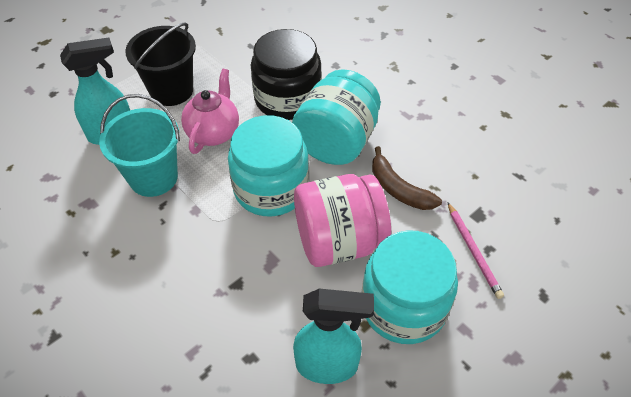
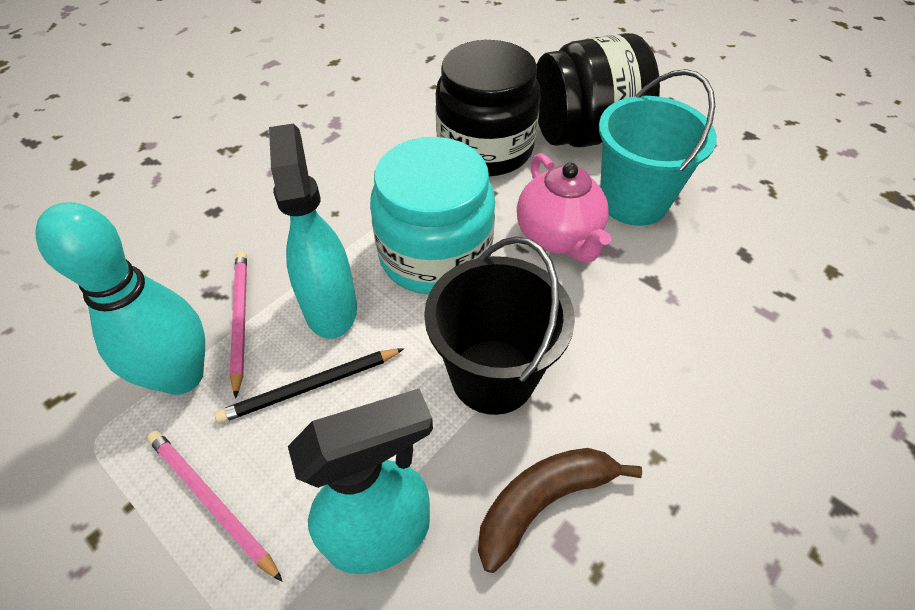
black jar: [251,29,322,120] = 1 -> [435,40,541,177] [536,33,660,147] = 2
black pencil: none = 0 -> [215,348,404,423] = 1
pink jar: [294,174,391,267] = 1 -> none = 0
pink pencil: [447,202,504,299] = 1 -> [147,430,283,582] [230,251,247,399] = 2
turquoise bowling pin: none = 0 -> [36,202,205,395] = 1
turquoise jar: [228,115,309,217] [292,69,381,165] [362,230,458,344] = 3 -> [370,137,495,294] = 1

